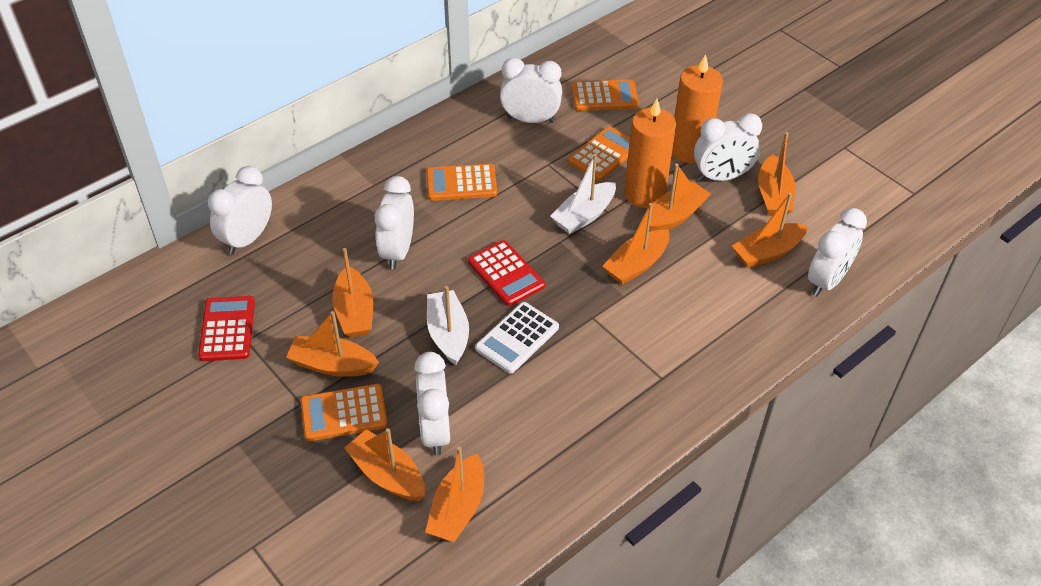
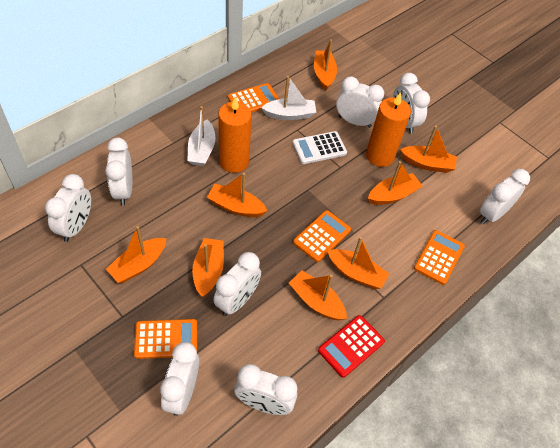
red calculator: [198,296,255,361] [468,240,545,306] = 2 -> [318,315,385,378] = 1
white clock: [208,166,272,255] [375,176,414,270] [414,352,450,455] [500,57,562,123] [694,113,762,181] [808,208,867,296] = 6 -> [45,174,91,242] [105,138,132,205] [160,342,199,416] [213,252,261,316] [234,364,297,415] [336,76,384,128] [393,73,430,134] [480,169,530,224] = 8

